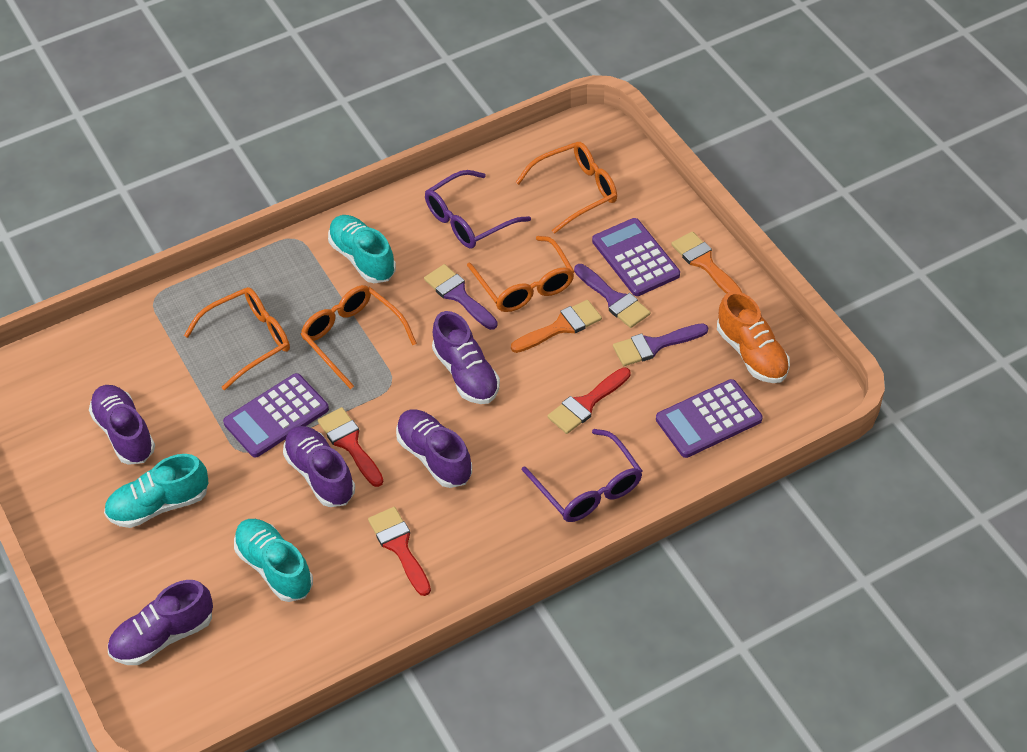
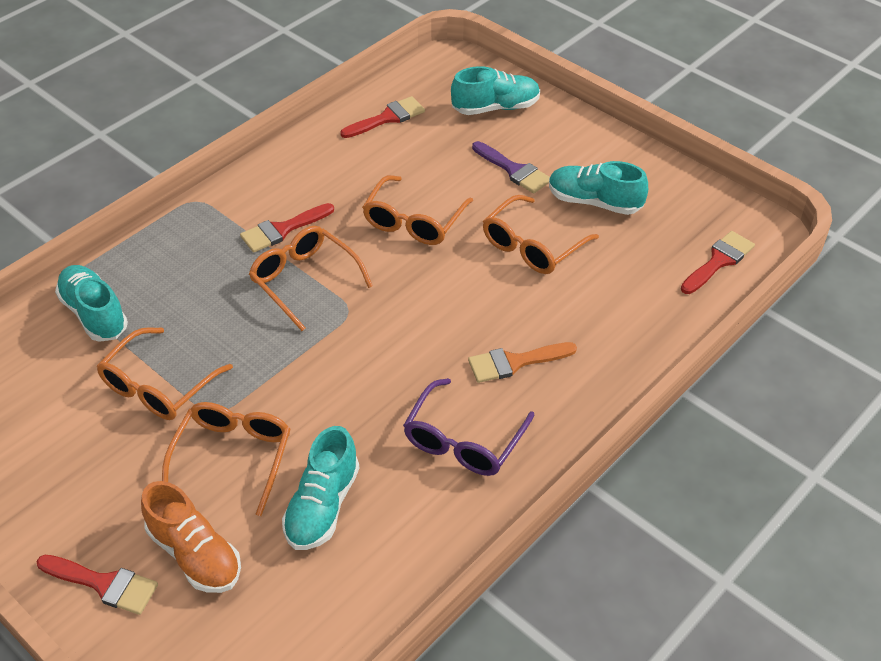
orange brush: [511,300,602,353] [671,231,742,294] = 2 -> [468,342,577,383] = 1
orange glasses: [184,287,290,390] [301,285,417,389] [467,236,574,312] [515,142,617,234] = 4 -> [96,327,233,420] [162,402,291,516] [249,226,373,331] [362,175,473,245] [483,195,599,274] = 5
purple brush: [424,264,498,330] [574,264,651,328] [613,323,708,366] = 3 -> [472,141,549,193] = 1
purple calculator: [223,373,329,458] [592,218,680,296] [656,379,763,458] = 3 -> none = 0
purple glasses: [425,170,531,248] [522,429,642,522] = 2 -> [403,378,534,476] = 1
purple shoe: [89,385,155,465] [108,580,213,665] [283,426,355,507] [396,410,472,488] [432,311,500,404] = 5 -> none = 0
red brush: [318,407,384,487] [368,507,431,596] [547,367,631,434] = 3 -> [37,555,158,615] [240,203,334,252] [340,96,425,138] [681,231,755,294] = 4
turquoise shoe: [104,454,208,528] [234,519,313,602] [328,215,396,283] = 3 -> [55,265,128,342] [282,426,359,550] [451,66,540,115] [549,161,648,215] = 4

